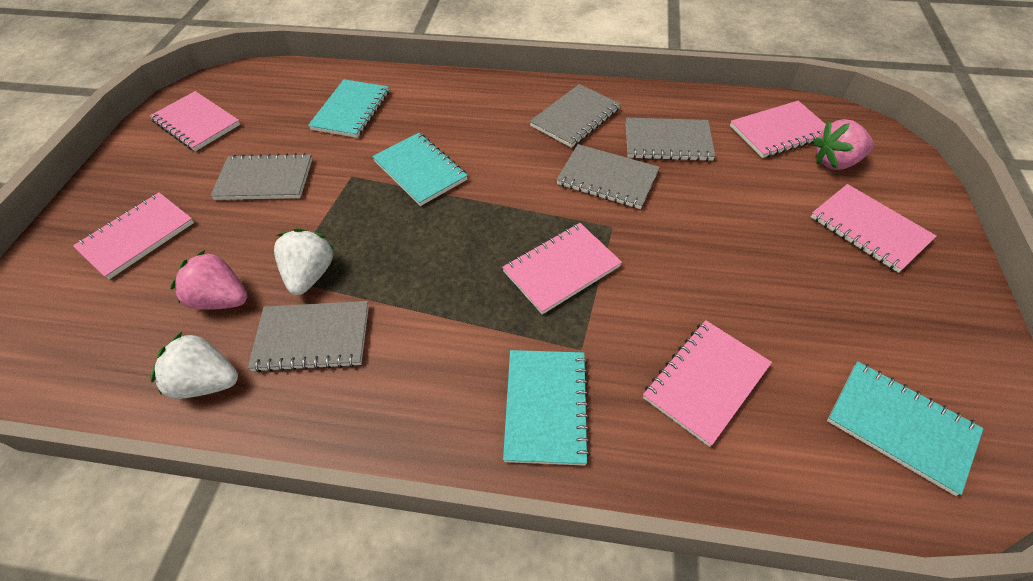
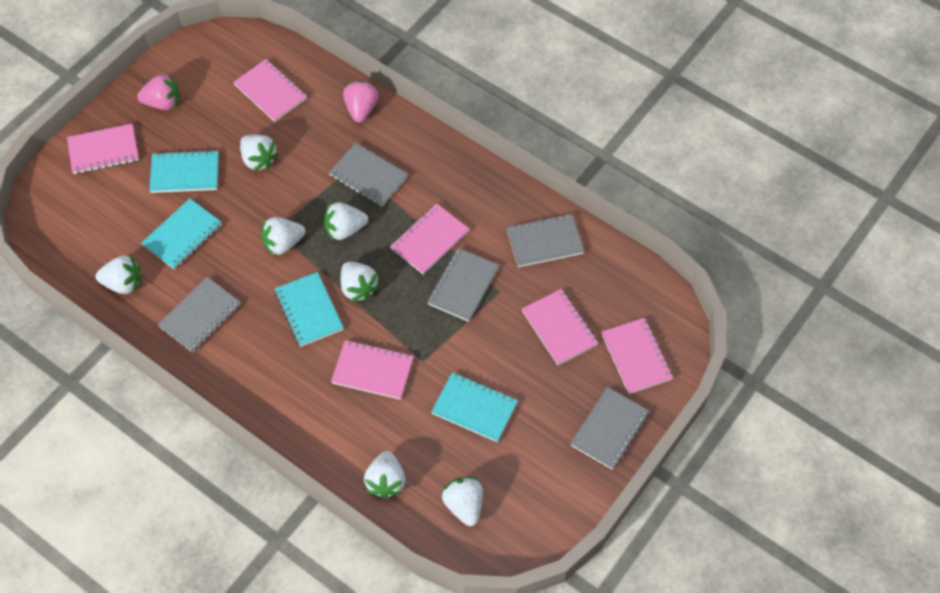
white strawberry: [150,332,238,399] [274,228,335,295] = 2 -> [96,255,141,294] [240,135,279,172] [261,217,306,256] [324,202,368,240] [341,262,380,302] [364,451,406,499] [442,477,483,526] = 7

